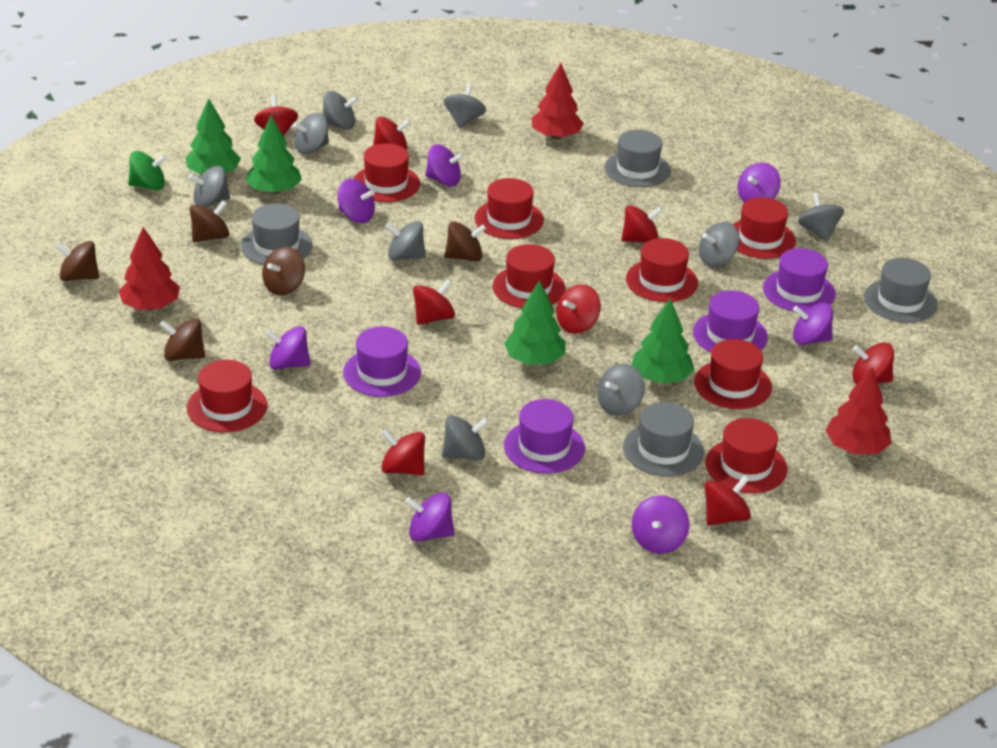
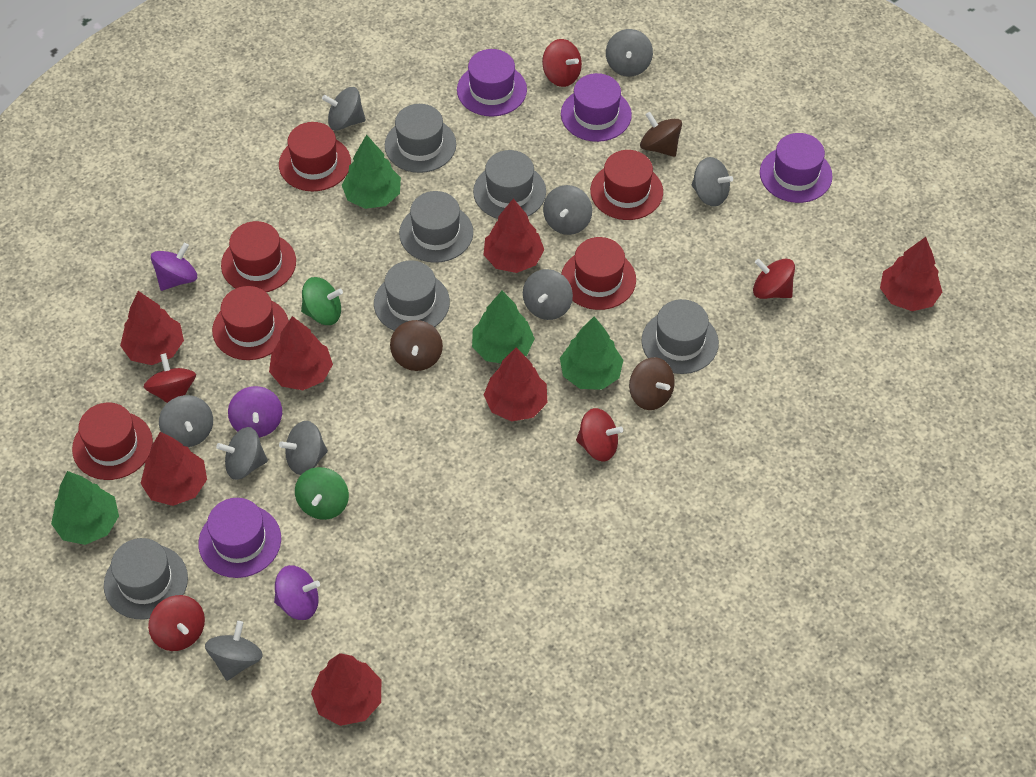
brown spinning top: [55,241,99,281] [159,318,205,361] [190,201,229,243] [262,247,305,295] [445,222,486,261] = 5 -> [390,320,443,371] [629,357,675,410] [640,112,682,157] = 3
green spinning top: [128,151,167,190] = 1 -> [295,467,349,520] [301,277,343,325] = 2
grey hat: [241,203,313,265] [604,130,671,187] [623,402,704,476] [864,258,938,323] = 4 -> [104,538,188,619] [374,260,450,331] [385,104,456,173] [399,191,473,263] [473,150,546,219] [642,299,719,374] = 6
purple spinning top: [265,326,311,370] [338,179,375,223] [405,492,454,542] [425,144,464,186] [632,495,689,554] [738,162,781,203] [793,303,833,345] = 7 -> [151,243,197,291] [228,386,282,438] [274,565,320,620] = 3
red hat: [187,360,267,432] [353,143,420,202] [475,178,544,239] [492,244,565,308] [626,238,698,302] [694,339,772,409] [705,418,787,493] [733,197,796,259] = 8 -> [72,403,153,480] [212,286,289,360] [221,221,296,292] [279,122,351,191] [561,237,636,310] [590,150,663,220] = 6
red spinning top: [254,95,298,136] [373,117,411,150] [381,429,425,475] [413,279,455,325] [556,284,601,334] [621,205,663,243] [704,476,751,525] [852,343,894,384] = 8 -> [144,353,196,403] [148,595,205,651] [542,39,582,87] [576,408,623,461] [753,259,795,299] = 5
red tree: [118,227,180,310] [531,63,584,139] [825,367,891,454] = 3 -> [120,291,184,365] [140,432,207,506] [269,316,333,390] [311,653,381,726] [484,199,544,273] [484,347,547,422] [880,237,942,311] = 7

